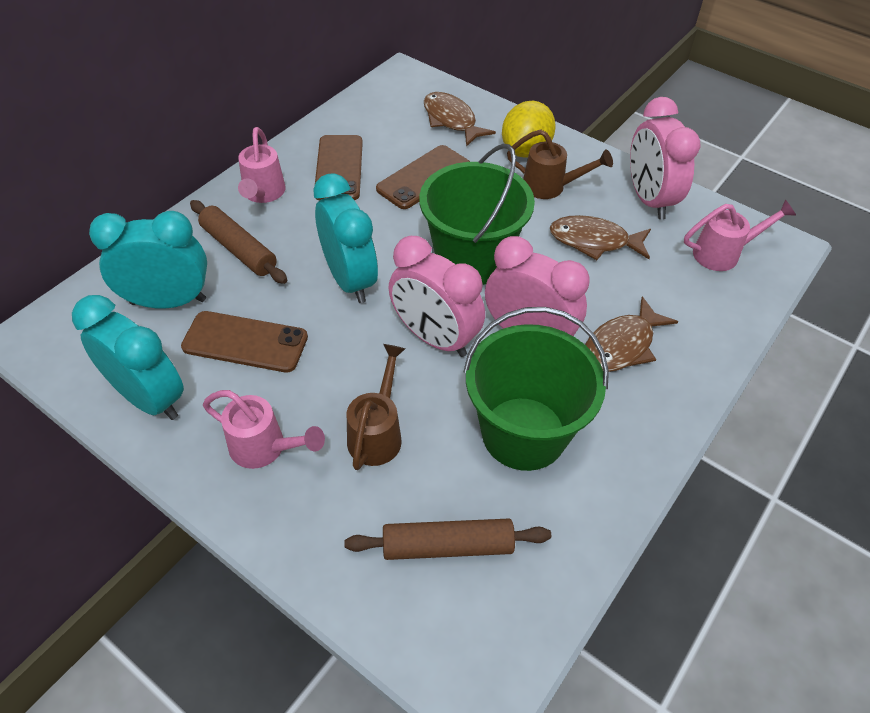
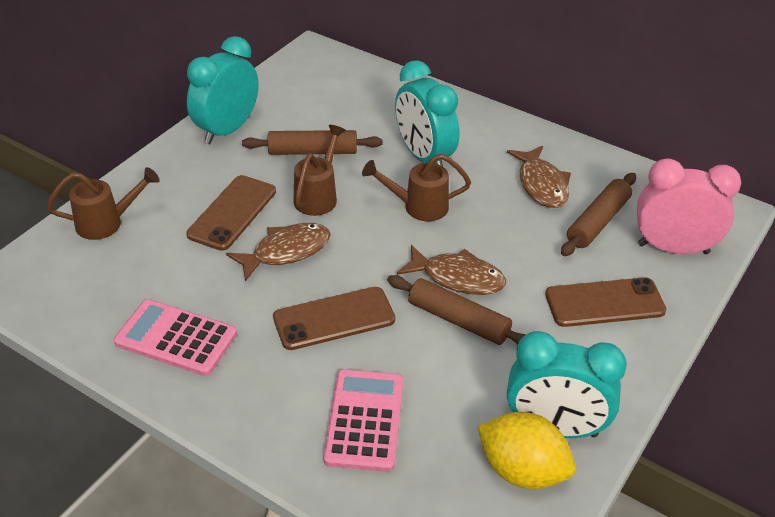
brown rolling pin: [190,200,287,284] [344,518,551,560] = 2 -> [242,130,383,155] [387,275,526,345] [561,173,636,256] = 3
brown watering can: [347,344,405,470] [507,129,613,199] = 2 -> [46,167,160,240] [294,125,346,216] [362,154,471,221] = 3
green bucket: [419,144,535,285] [463,307,609,471] = 2 -> none = 0
pink calculator: none = 0 -> [114,299,237,376] [323,369,403,472] = 2
pink clock: [388,236,485,357] [485,236,589,336] [630,97,700,219] = 3 -> [637,158,741,254] = 1
pink watering can: [203,390,325,469] [238,127,285,203] [684,199,796,271] = 3 -> none = 0

